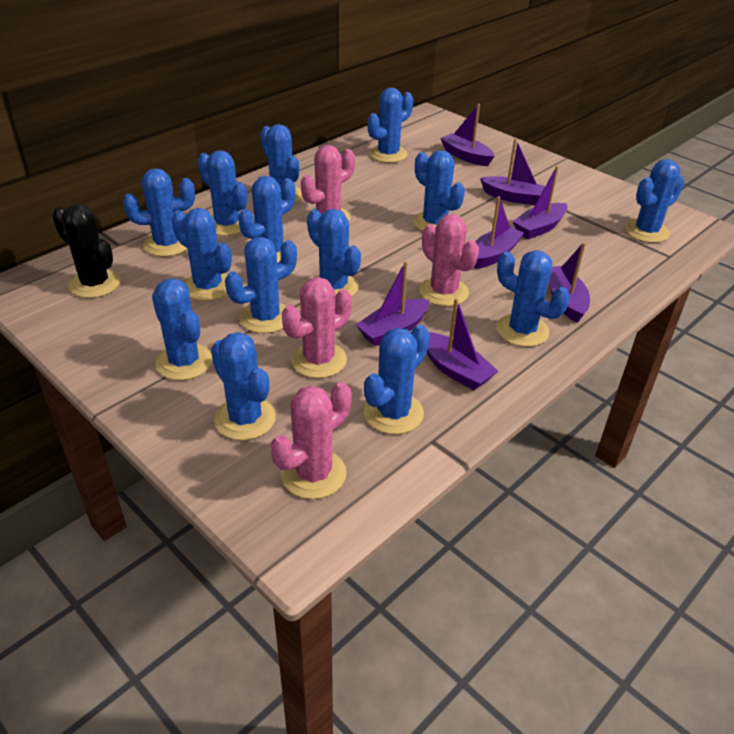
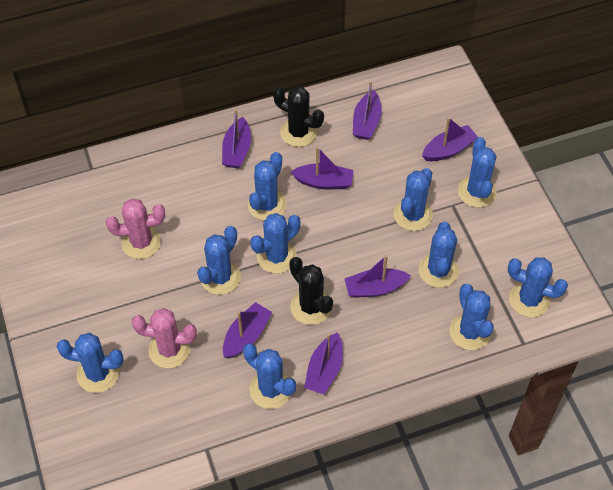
black cactus: [52,205,121,298] = 1 -> [273,86,324,147] [289,257,333,325] = 2
blue cactus: [123,168,195,257] [152,278,213,380] [171,208,232,301] [198,150,248,236] [211,332,276,440] [225,237,297,333] [238,176,296,263] [260,124,302,204] [307,209,361,297] [364,325,430,434] [367,88,413,163] [413,150,465,231] [496,250,570,347] [625,159,684,243] = 14 -> [56,333,124,393] [197,226,241,295] [243,343,296,409] [248,152,287,221] [250,213,300,274] [394,168,433,231] [419,222,459,288] [450,284,494,350] [458,137,497,208] [508,257,568,317] = 10
pink cactus: [270,382,352,499] [282,277,352,378] [301,145,355,222] [419,214,479,307] = 4 -> [106,199,165,259] [132,308,197,368] = 2

